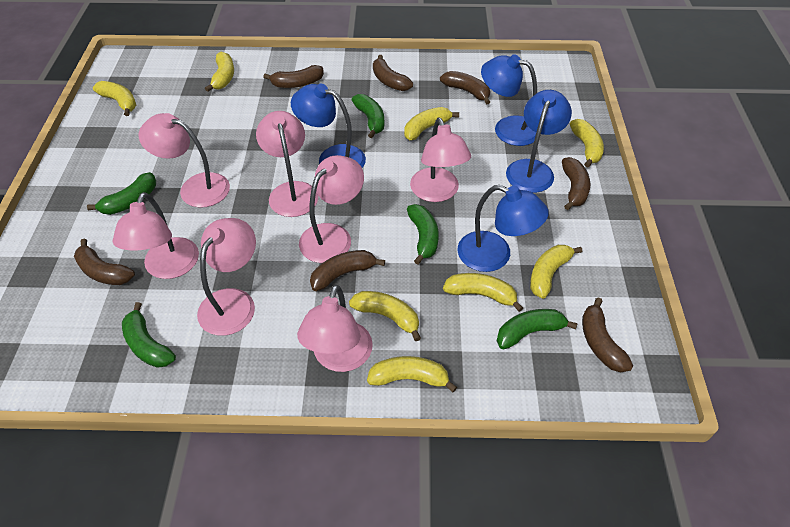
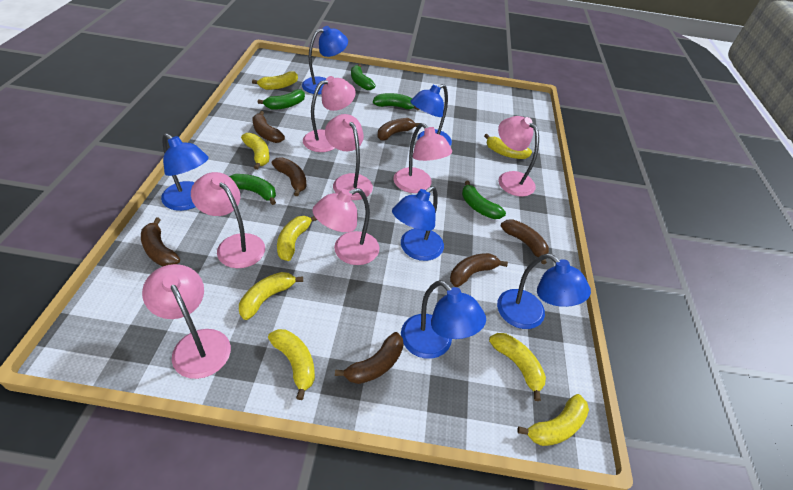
blue lamp: [291,84,366,168] [458,185,549,272] [481,54,537,146] [506,90,572,193] = 4 -> [161,133,209,211] [302,26,348,94] [392,186,444,261] [401,280,486,359] [410,84,452,146] [497,253,591,329] = 6

